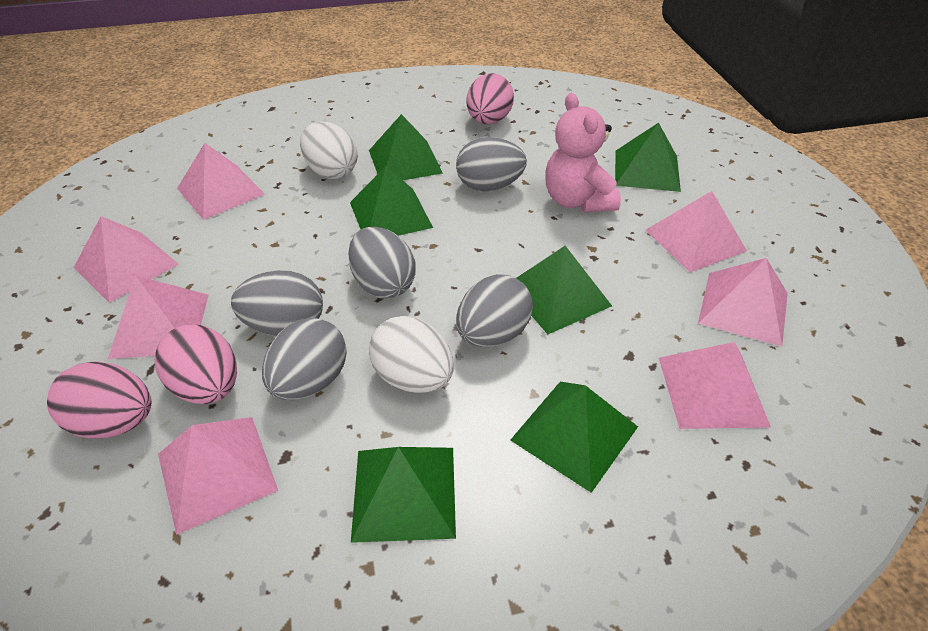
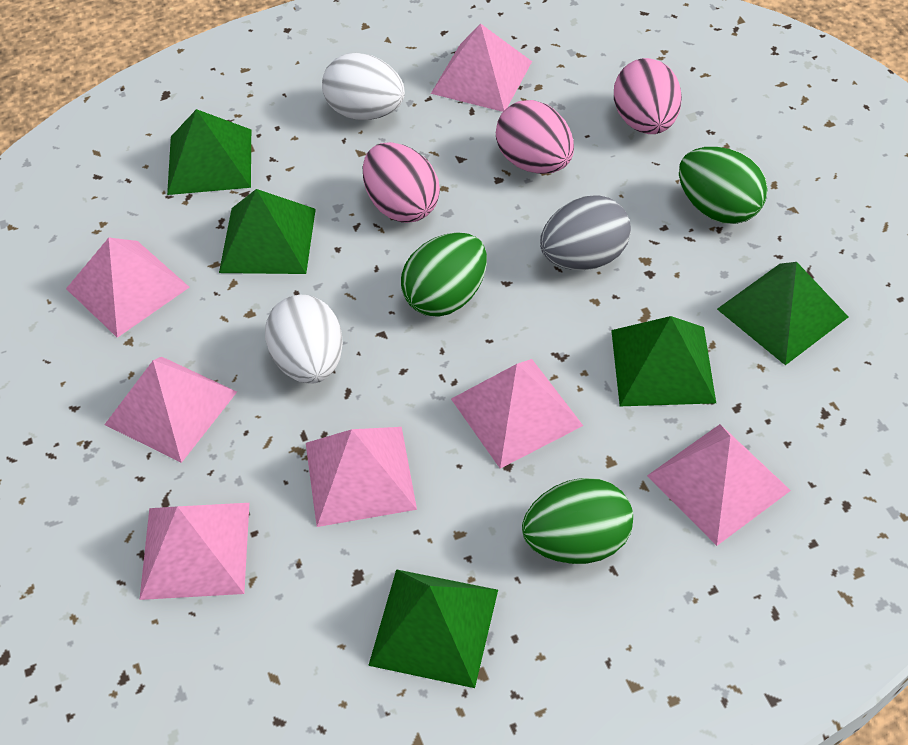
green egg: none = 0 -> [401,233,487,317] [522,478,633,564] [679,147,768,224] = 3
green pyramid: [350,166,433,236] [351,447,456,543] [369,114,443,180] [510,382,638,493] [517,246,612,334] [615,123,681,192] = 6 -> [167,109,251,195] [219,189,316,274] [368,569,498,688] [611,316,716,406] [717,262,849,365] = 5
grey egg: [231,270,323,336] [262,318,347,400] [348,227,416,298] [456,137,527,191] [456,274,533,347] = 5 -> [540,195,631,270] = 1
pink teddy bear: [545,93,621,212] = 1 -> none = 0

